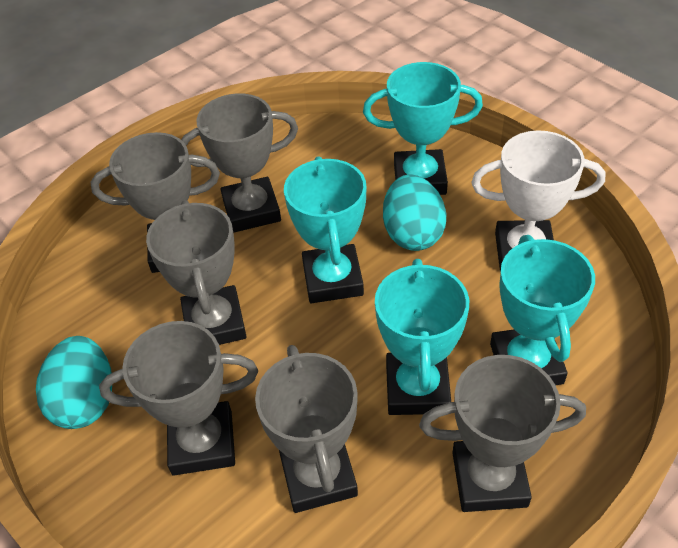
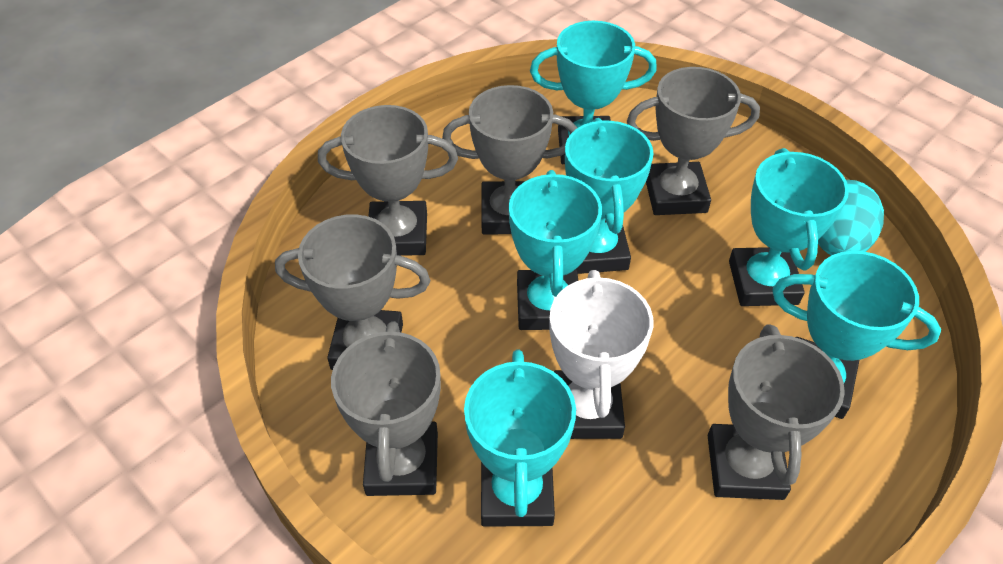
turquoise egg: [36,336,112,429] [383,174,446,251] = 2 -> [818,180,884,255] = 1
turquoise trophy: [284,156,367,303] [363,62,483,195] [375,259,469,415] [490,235,595,385] = 4 -> [464,350,576,527] [509,170,602,330] [530,21,657,164] [565,118,654,274] [729,148,849,306] [772,251,941,419] = 6

